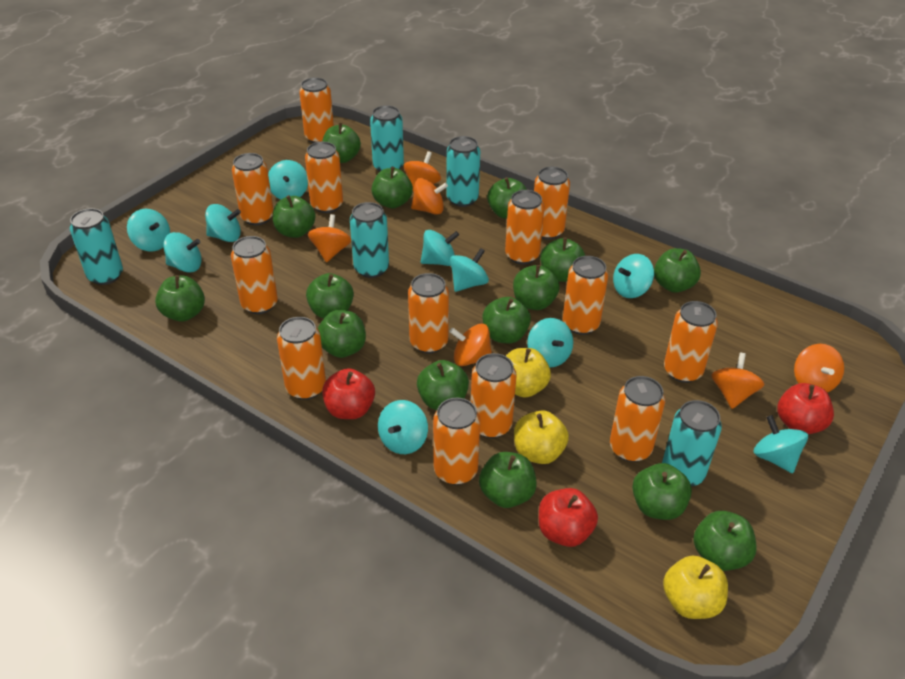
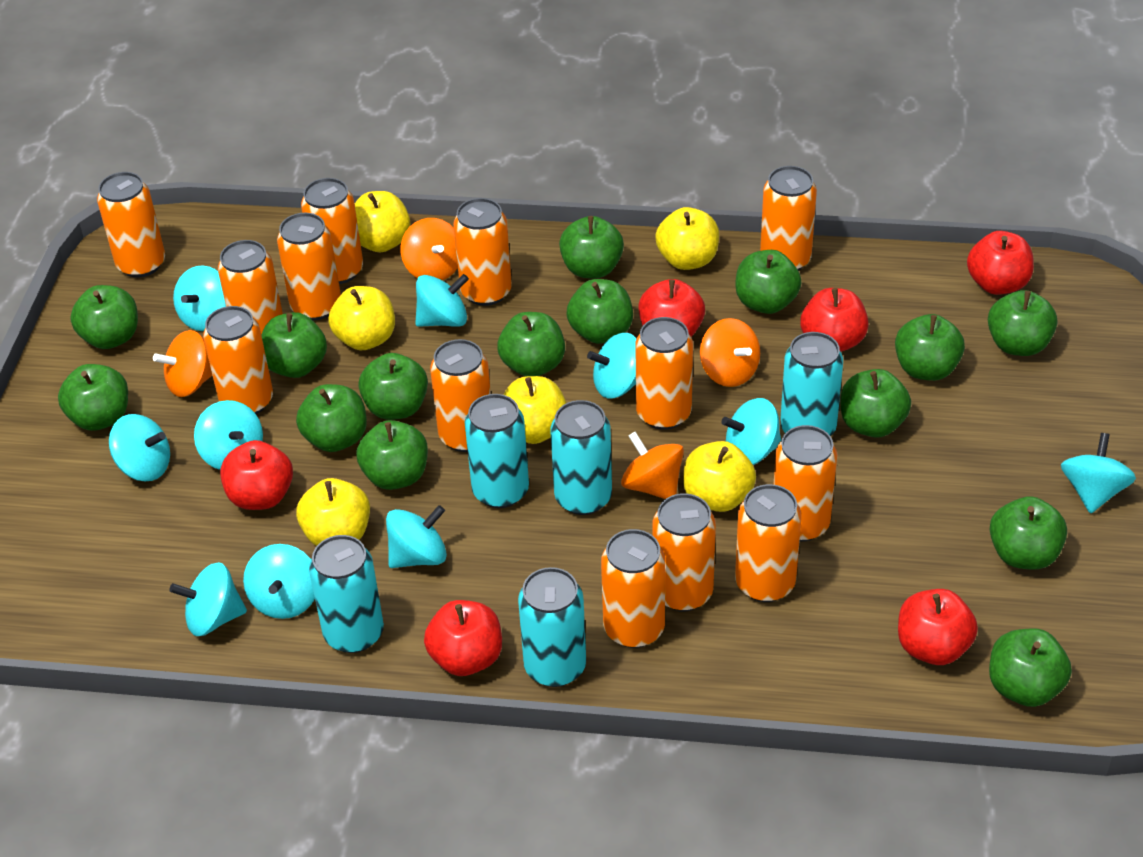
orange spinning top: [308,214,351,262] [404,151,441,192] [411,178,448,215] [449,324,492,366] [711,352,765,409] [794,344,844,393] = 6 -> [153,330,212,397] [401,218,458,280] [621,432,684,499] [700,318,760,387] = 4
red apple: [322,368,375,419] [539,488,598,547] [777,383,834,434] = 3 -> [220,440,293,510] [424,600,502,676] [638,279,705,337] [800,288,869,352] [898,589,978,665] [967,231,1034,295] = 6
yellow apple: [506,348,551,398] [514,410,569,464] [663,556,728,619] = 3 -> [296,478,370,546] [328,286,395,350] [355,191,410,252] [504,376,566,444] [655,207,719,270] [683,441,756,512] = 6

